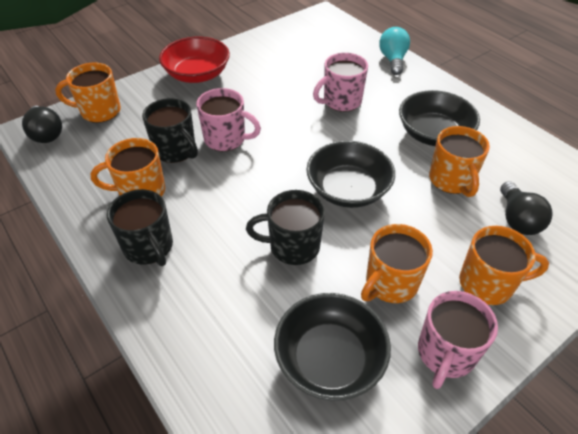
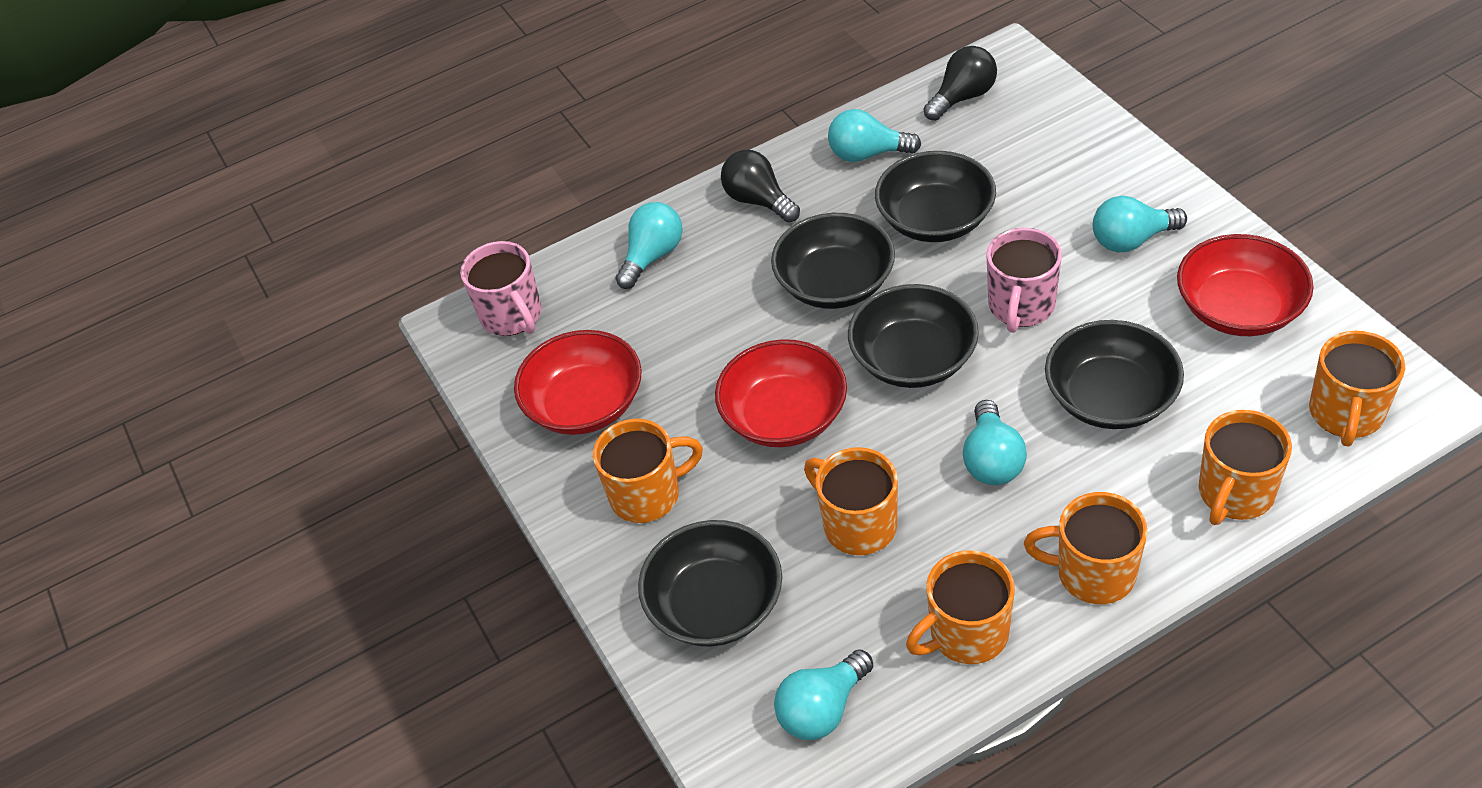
black bowl: [274,293,391,401] [306,141,395,208] [399,90,480,146] = 3 -> [638,520,782,647] [771,213,895,309] [848,284,979,388] [875,151,996,242] [1045,320,1184,429] = 5
black mug: [107,189,173,266] [142,98,198,163] [246,190,325,265] = 3 -> none = 0
orange mug: [55,62,121,123] [91,138,165,197] [361,224,433,303] [429,126,490,197] [459,226,549,305] = 5 -> [593,419,703,523] [804,447,898,555] [906,550,1015,664] [1024,492,1148,604] [1199,410,1292,525] [1309,331,1405,447] = 6
pink mug: [196,88,261,151] [313,53,368,112] [418,291,498,389] = 3 -> [460,241,542,336] [987,228,1062,333] = 2
red bowl: [159,37,230,83] = 1 -> [514,330,642,435] [715,339,847,447] [1177,234,1314,336] = 3
turquoise light bulb: [379,27,410,75] = 1 -> [615,202,682,289] [774,649,873,740] [828,109,921,162] [963,400,1027,485] [1093,196,1187,252] = 5

